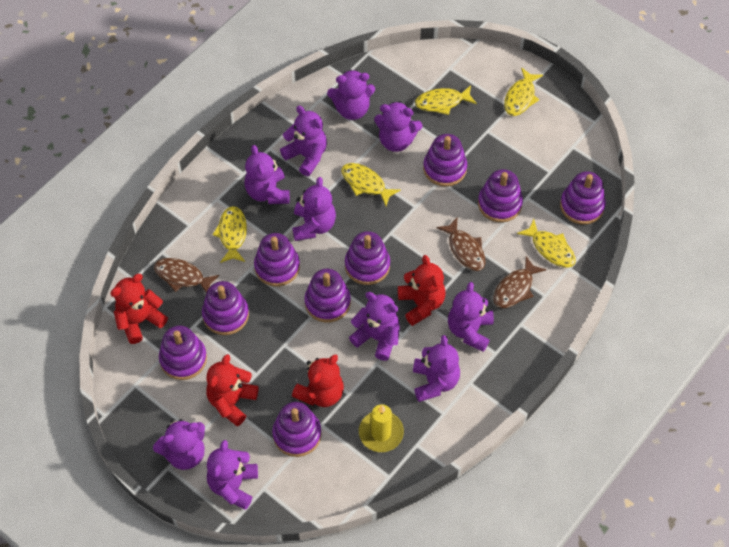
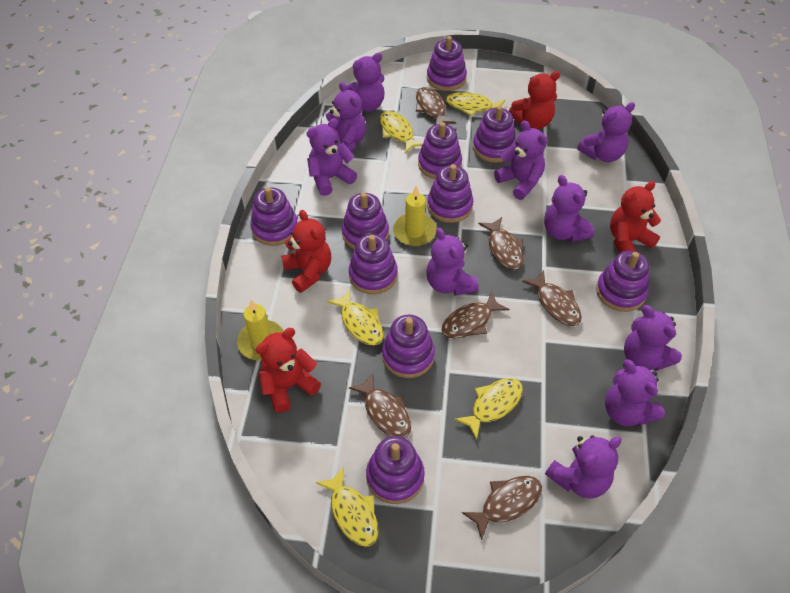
brown fish: [154,258,219,293] [436,218,486,271] [493,256,546,308] = 3 -> [349,373,411,438] [416,87,456,125] [442,291,509,339] [462,476,542,541] [478,217,524,270] [522,270,582,326] = 6
purple stacking toy: [159,326,207,380] [202,281,249,335] [254,233,300,287] [272,402,322,457] [304,268,351,322] [345,231,390,285] [423,134,467,187] [478,169,523,222] [560,171,606,225] = 9 -> [250,187,298,246] [342,192,389,249] [349,234,398,294] [366,436,425,504] [382,315,435,378] [418,122,462,179] [427,36,467,91] [427,164,473,223] [473,105,516,163] [596,251,649,312] = 10
yellow candle: [359,404,404,452] = 1 -> [237,300,284,360] [393,186,436,246] = 2

